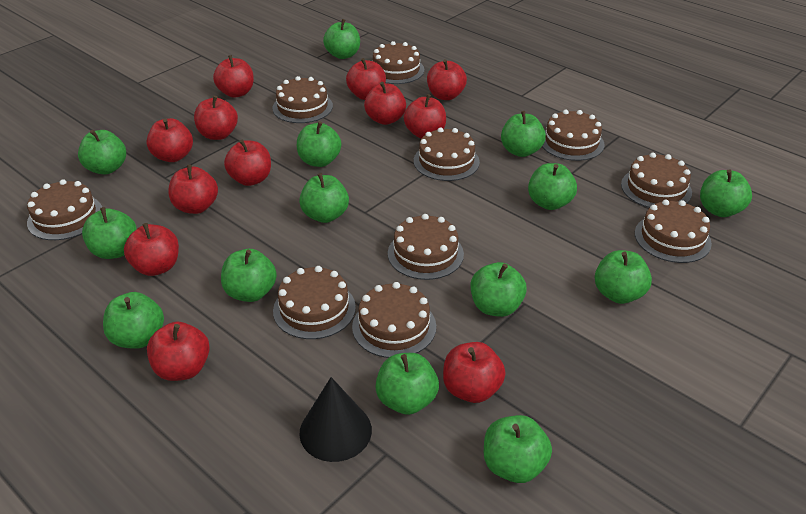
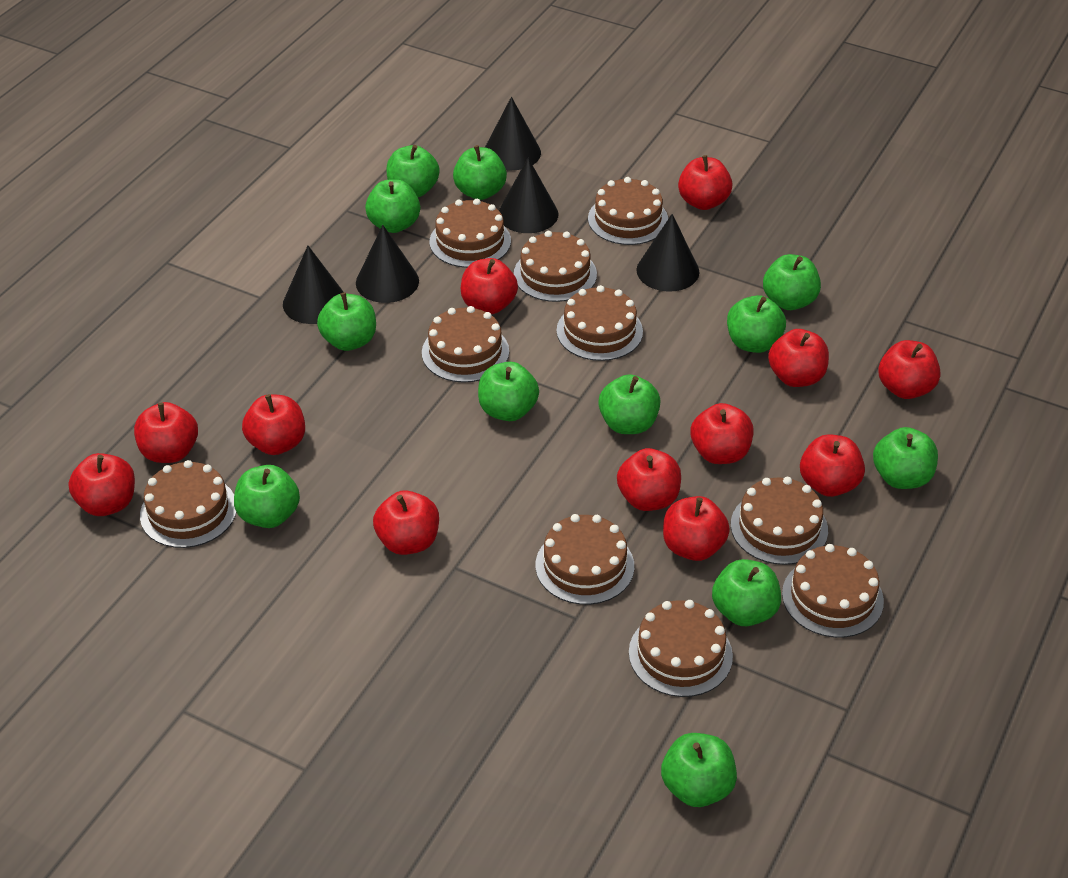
black cone: [299,377,372,462] = 1 -> [283,246,344,324] [356,225,419,303] [485,97,541,170] [499,158,559,233] [636,214,700,291] = 5
green apple: [78,130,126,174] [82,207,137,259] [103,292,164,349] [221,249,277,302] [297,121,341,167] [299,173,349,223] [323,19,360,59] [375,353,439,415] [471,262,527,317] [484,415,552,483] [501,111,546,157] [528,163,577,210] [595,250,652,304] [700,169,752,217] = 14 -> [234,465,300,528] [317,292,376,351] [365,179,420,233] [387,145,440,197] [453,145,507,200] [478,362,539,421] [598,374,661,434] [661,733,737,807] [712,559,781,626] [727,295,786,353] [763,254,821,310] [873,427,938,489] = 12

